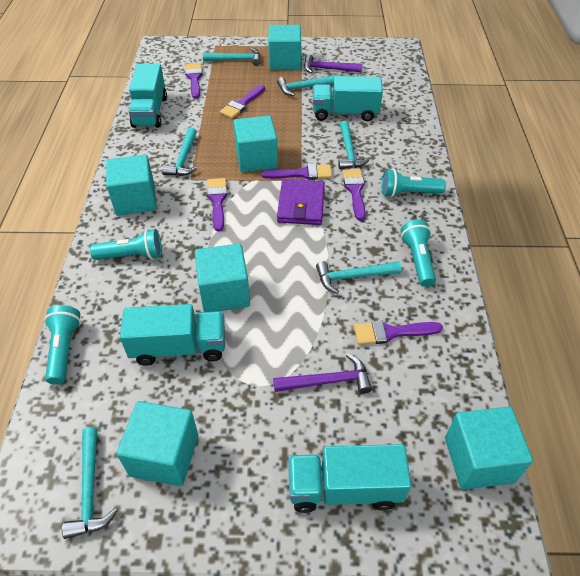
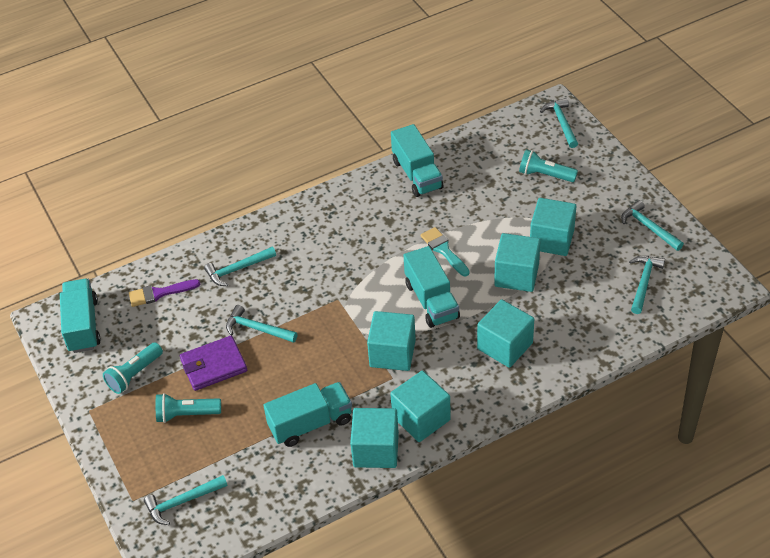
purple brush: [186,63,203,99] [207,178,227,232] [220,85,265,119] [262,164,332,180] [342,169,366,220] [354,320,443,345] = 6 -> [129,279,201,307] = 1
purple hammer: [273,353,372,394] [304,54,362,74] = 2 -> none = 0
turquoise brush: none = 0 -> [421,227,469,276] = 1
turquoise flashlight: [44,305,81,385] [90,229,162,260] [382,169,446,197] [400,220,436,287] = 4 -> [103,342,163,394] [156,393,221,423] [519,149,578,182] = 3

